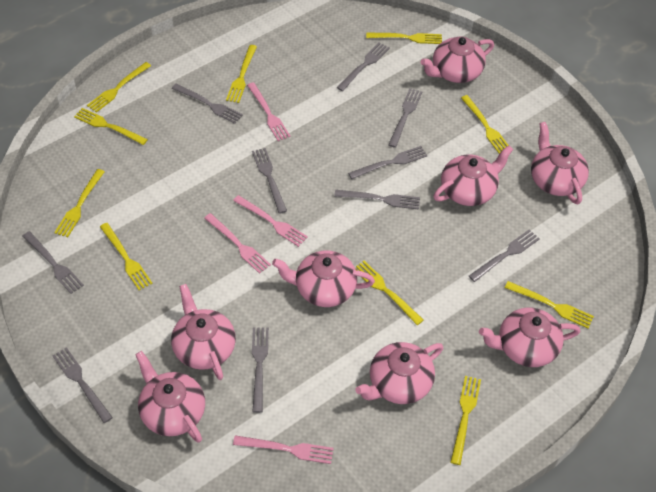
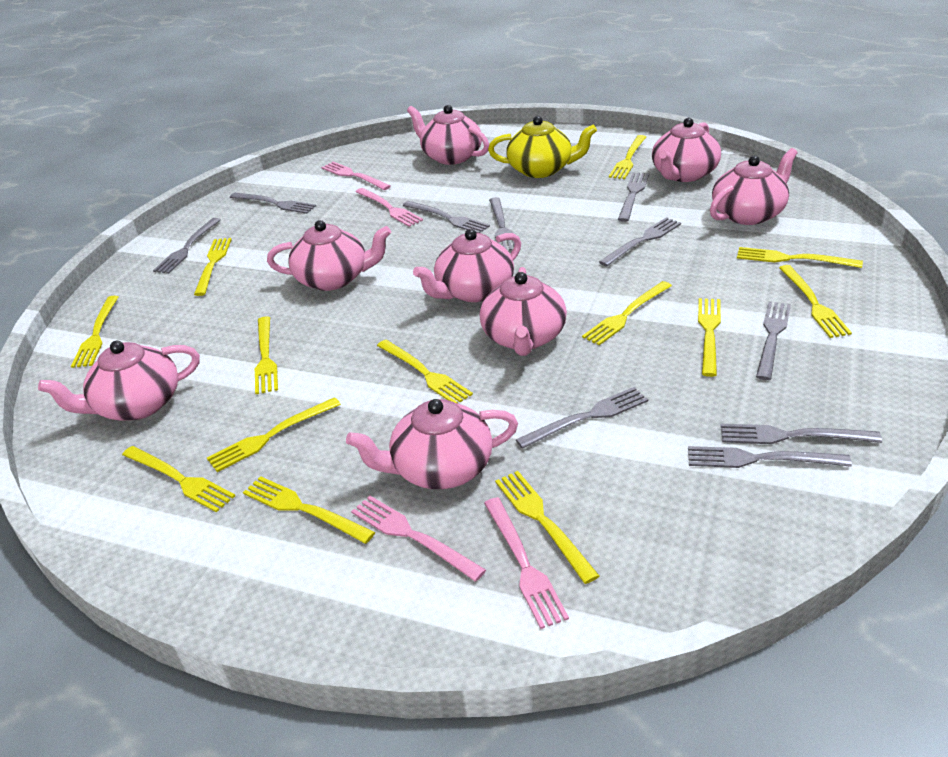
yellow fork: [54,169,105,237] [74,108,148,145] [87,62,151,113] [100,223,153,290] [226,45,257,103] [355,261,423,325] [366,33,442,44] [450,376,481,465] [461,95,508,154] [505,281,594,328] = 10 -> [71,296,118,368] [122,446,235,512] [194,238,232,296] [207,397,341,472] [243,476,375,544] [255,316,278,394] [377,340,473,403] [495,471,599,584] [582,281,672,345] [609,135,646,179] [698,298,721,377] [737,247,863,268] [779,265,852,338] = 13
yellow teapot: none = 0 -> [488,116,597,178] = 1

